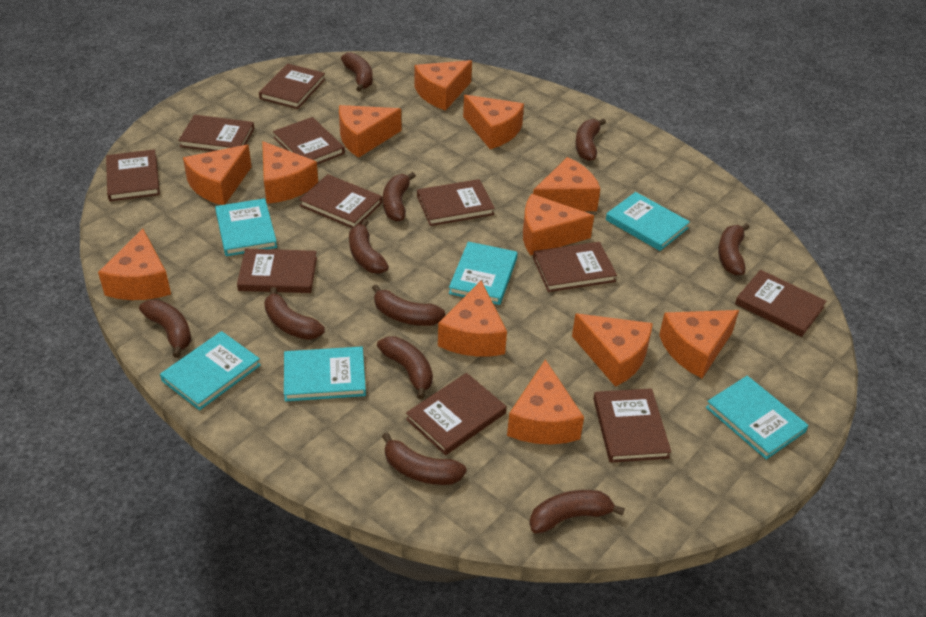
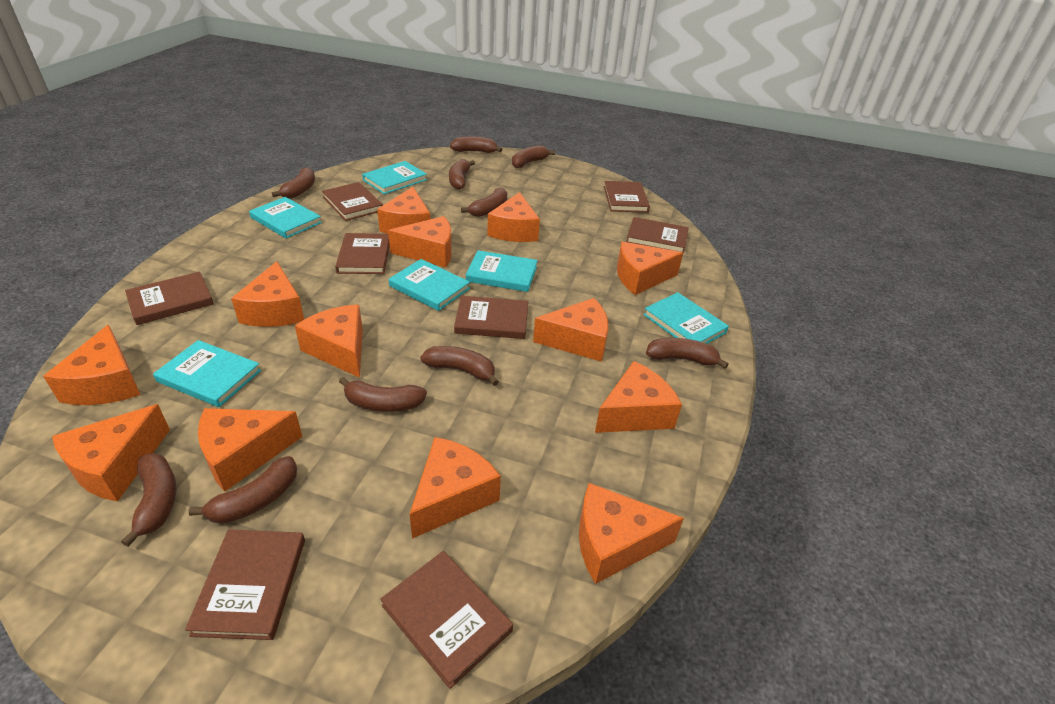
brown banana: [139,299,191,358] [264,287,325,340] [341,52,373,92] [349,219,389,273] [372,284,445,326] [377,336,433,399] [382,433,467,485] [383,172,416,222] [529,490,625,534] [575,118,606,161] [718,223,750,275] = 11 -> [121,453,176,547] [189,456,297,524] [272,167,315,199] [339,377,427,412] [420,346,499,386] [449,159,475,190] [450,136,503,153] [461,188,507,217] [512,145,555,168] [646,338,729,369] = 10
brown book: [106,149,160,201] [178,115,254,151] [237,249,317,293] [259,64,325,109] [273,117,345,164] [299,174,382,228] [406,373,506,455] [417,179,495,226] [533,242,617,292] [593,388,671,463] [735,270,826,337] = 11 -> [125,272,214,325] [185,529,305,640] [322,182,383,221] [335,233,390,274] [380,551,513,689] [454,296,528,339] [604,181,650,213] [626,217,689,254] = 8
orange cheese: [98,228,171,300] [183,145,252,205] [262,141,318,204] [339,105,401,158] [415,60,472,111] [438,280,507,357] [463,95,524,149] [507,359,584,444] [523,194,594,256] [533,157,600,211] [572,313,653,387] [659,310,739,378] = 12 -> [43,325,140,405] [52,404,170,502] [198,408,302,492] [231,261,304,327] [295,304,363,378] [377,187,430,234] [388,216,452,267] [410,437,501,539] [487,192,540,242] [533,298,608,362] [579,483,684,584] [595,361,682,433] [617,242,683,295] = 13

